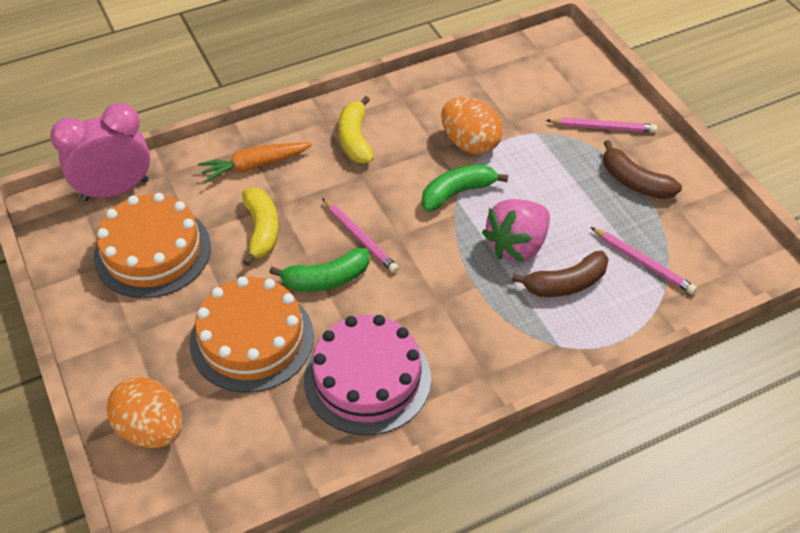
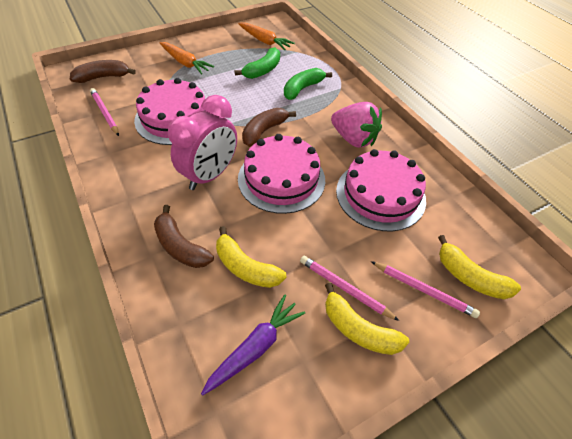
brown banana: [512,251,609,297] [603,140,682,199] = 2 -> [70,60,136,83] [154,205,214,268] [242,108,296,147] = 3
orange cake: [94,193,211,298] [190,276,314,392] = 2 -> none = 0
orange carrot: [198,142,312,183] = 1 -> [160,42,214,75] [238,22,295,50] = 2
orange egg: [106,377,182,448] [441,97,503,155] = 2 -> none = 0
pink cake: [304,315,431,435] = 1 -> [134,78,205,145] [238,134,325,214] [336,149,426,231] = 3
purple carrot: none = 0 -> [201,295,305,396] = 1
yellow banana: [242,188,279,266] [339,96,374,163] = 2 -> [216,226,286,288] [325,283,409,355] [438,235,521,299] = 3

